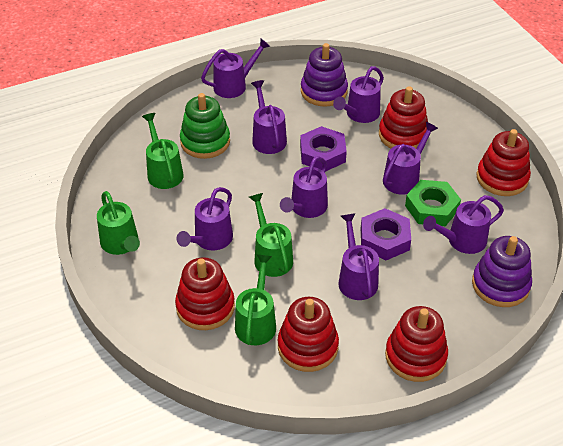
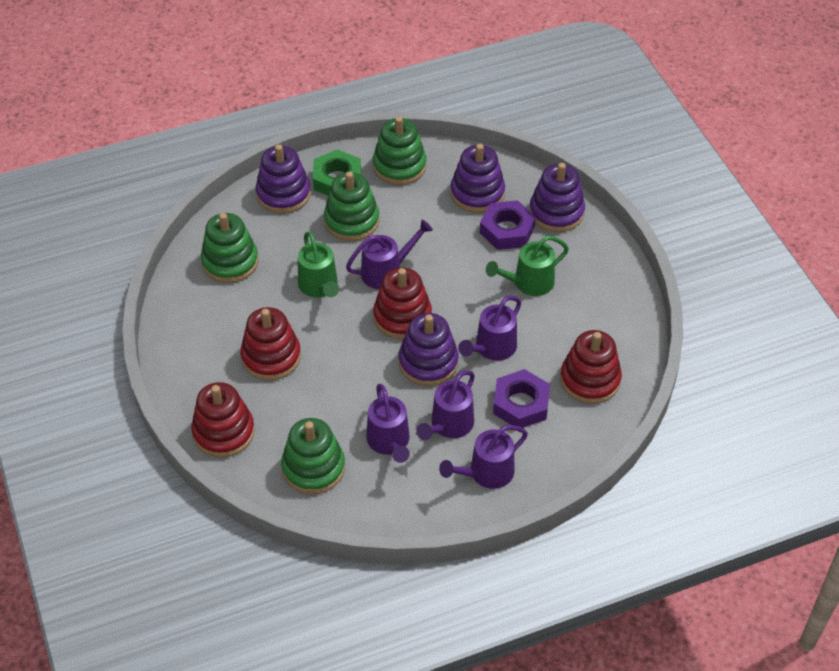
green stacking toy: [180,93,230,159] = 1 -> [201,213,258,283] [281,418,345,494] [324,171,379,241] [373,116,426,185] = 4
green watering can: [97,191,140,255] [142,113,184,189] [235,254,276,345] [249,193,293,277] = 4 -> [298,231,339,297] [486,236,569,296] = 2
purple stacking toy: [301,43,348,107] [472,236,532,307] = 2 -> [256,144,311,214] [399,313,459,386] [451,144,505,213] [530,163,585,232] = 4
purple watering can: [177,187,233,251] [201,39,270,98] [251,80,287,154] [280,156,328,218] [333,66,384,123] [338,213,379,300] [383,122,438,195] [423,195,504,254] = 8 -> [346,220,433,289] [366,384,410,463] [416,370,475,440] [439,425,528,489] [458,296,521,361] = 5
red stacking toy: [175,257,235,330] [278,297,339,372] [379,86,428,148] [385,306,448,382] [476,129,531,196] = 5 -> [191,382,255,458] [240,307,301,380] [373,267,432,339] [560,330,622,404] = 4

